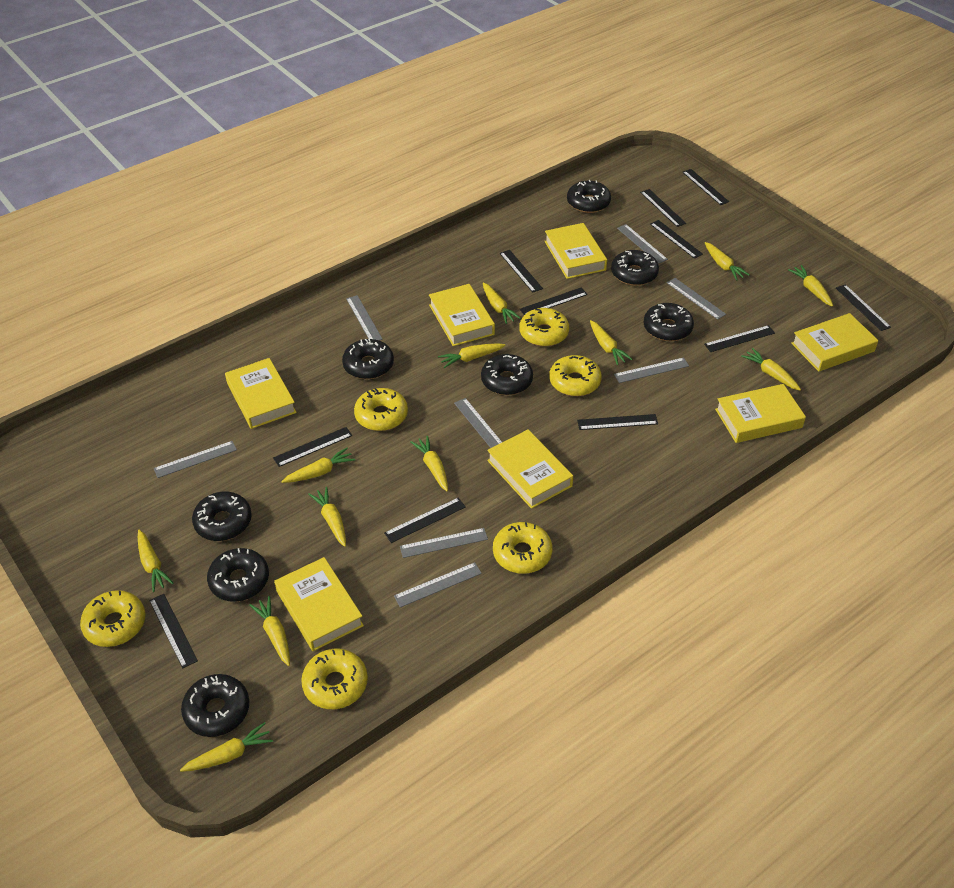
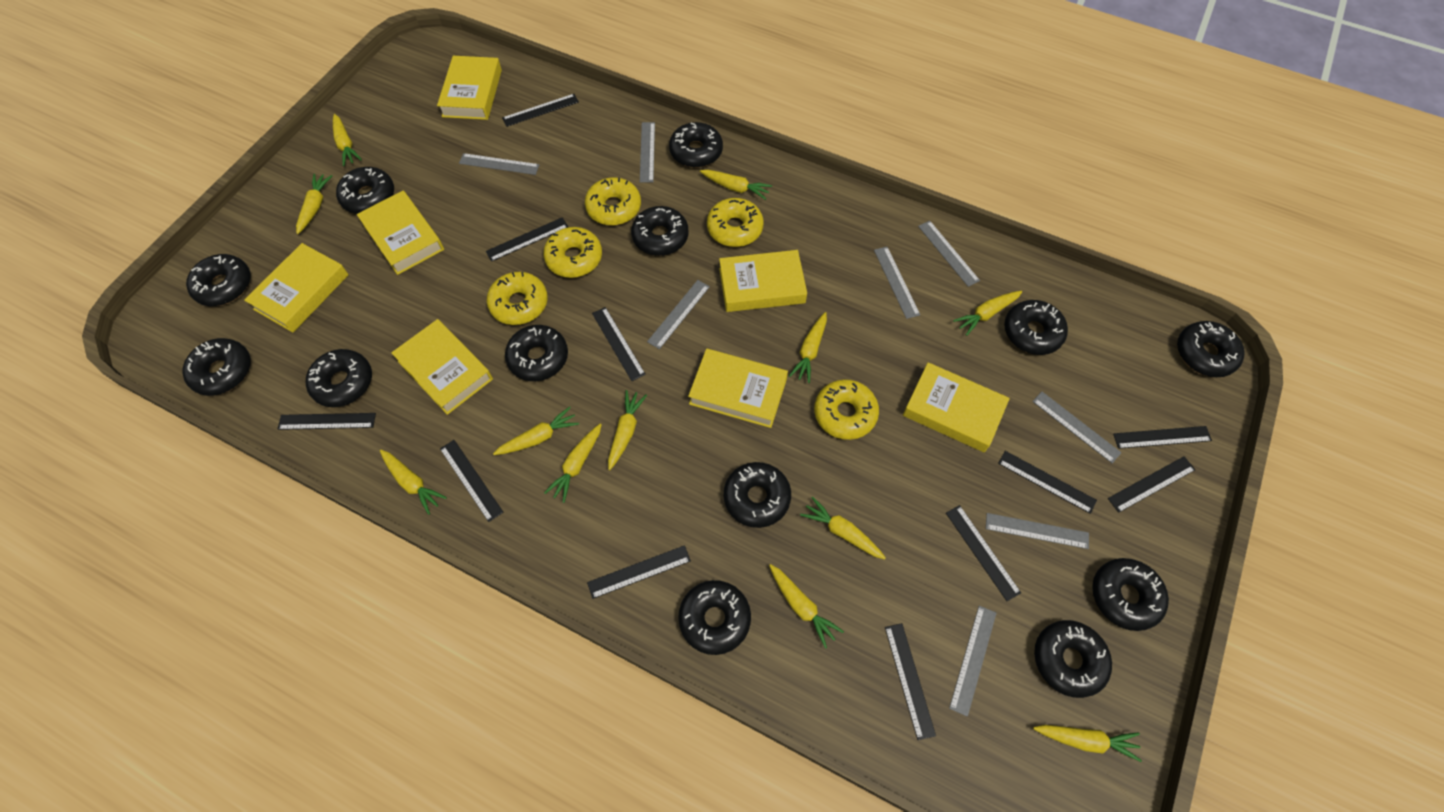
black donut: [181,674,249,737] [192,492,252,541] [207,548,269,602] [342,339,394,379] [481,354,533,395] [567,180,611,213] [611,250,659,286] [644,303,694,341] = 8 -> [182,338,251,396] [186,254,251,306] [305,349,372,407] [336,167,394,214] [505,325,568,381] [631,206,689,256] [669,122,723,168] [678,580,751,655] [724,462,791,528] [1004,300,1068,355] [1034,620,1112,698] [1092,558,1169,631] [1177,321,1245,377] = 13
yellow donut: [80,590,146,647] [301,649,368,709] [354,388,408,431] [493,522,552,574] [519,308,569,346] [549,355,602,396] = 6 -> [487,272,548,325] [543,227,602,278] [585,177,641,226] [707,198,764,247] [814,379,879,440] = 5

